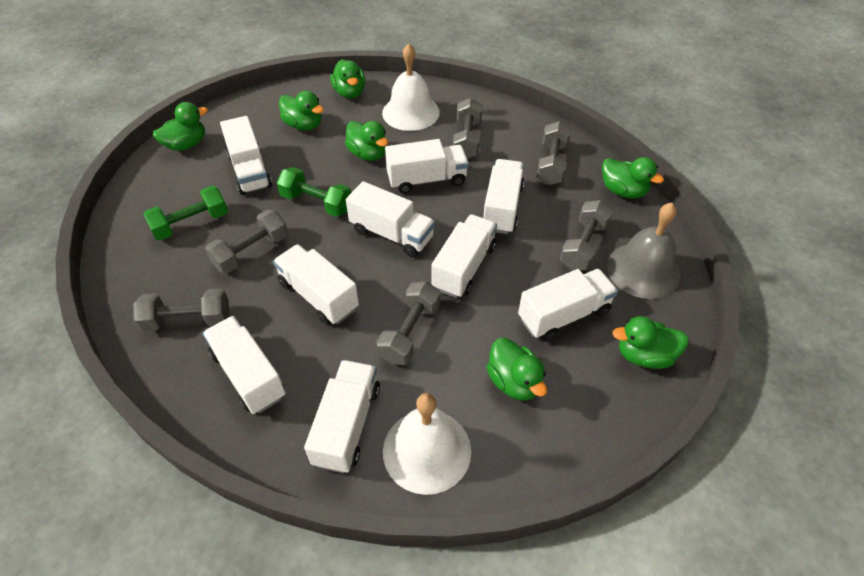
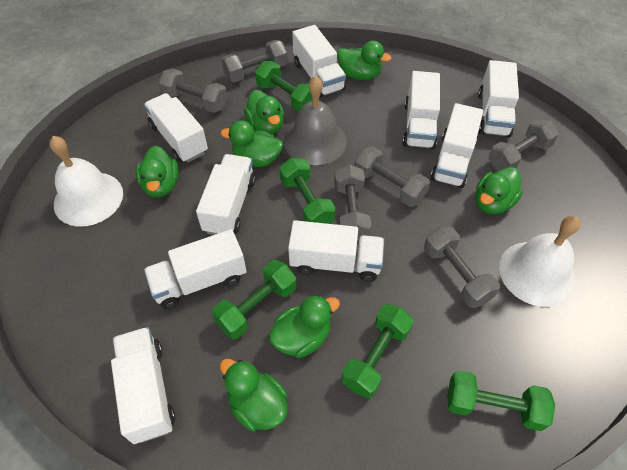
green dumbbell: [143,186,228,240] [277,167,351,217] = 2 -> [212,260,297,339] [255,61,313,112] [279,158,336,224] [342,304,414,398] [447,370,555,431] = 5

